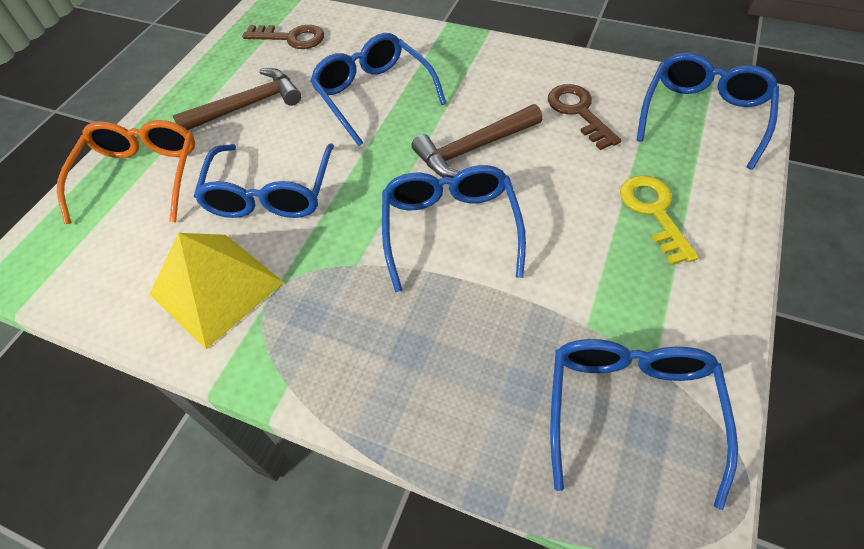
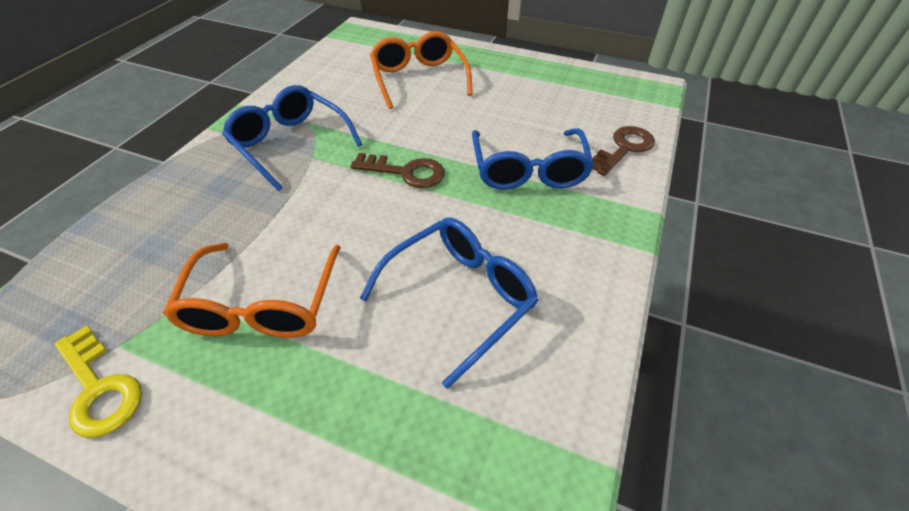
blue glasses: [194,143,334,218] [310,33,446,146] [382,165,526,292] [550,339,738,510] [636,52,779,170] = 5 -> [222,85,363,191] [360,217,539,389] [472,128,594,190] = 3
brown hammer: [172,68,301,130] [411,104,542,178] = 2 -> none = 0
orange glasses: [57,120,195,224] = 1 -> [163,243,341,338] [370,31,473,109] = 2
yellow pyramid: [149,233,284,349] = 1 -> none = 0

